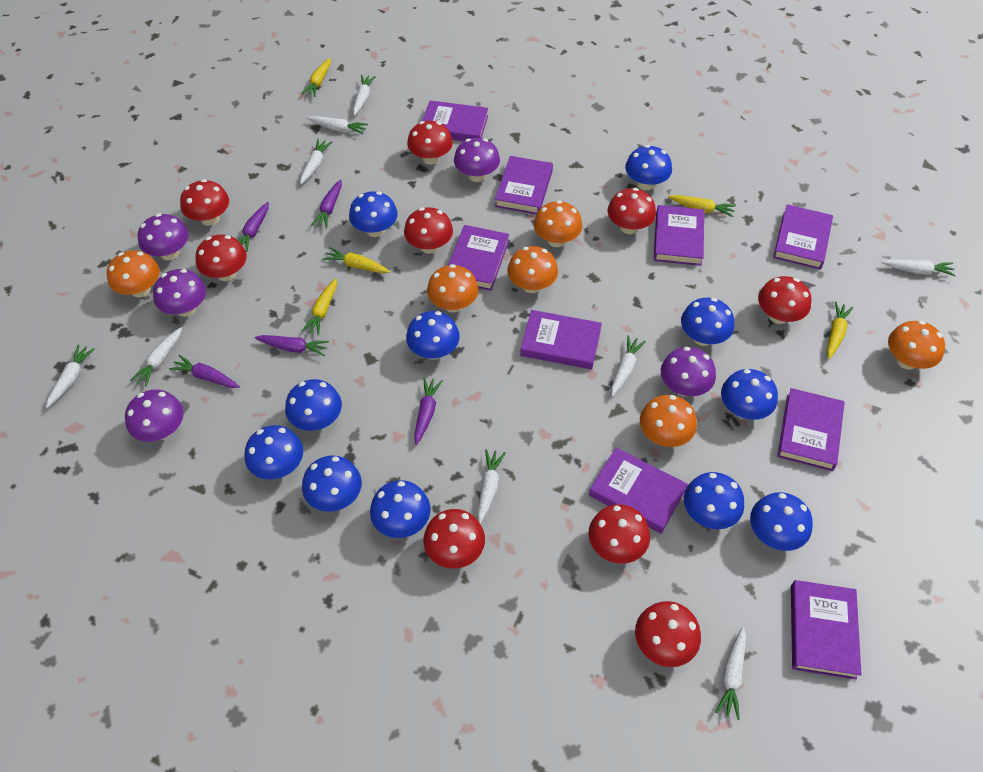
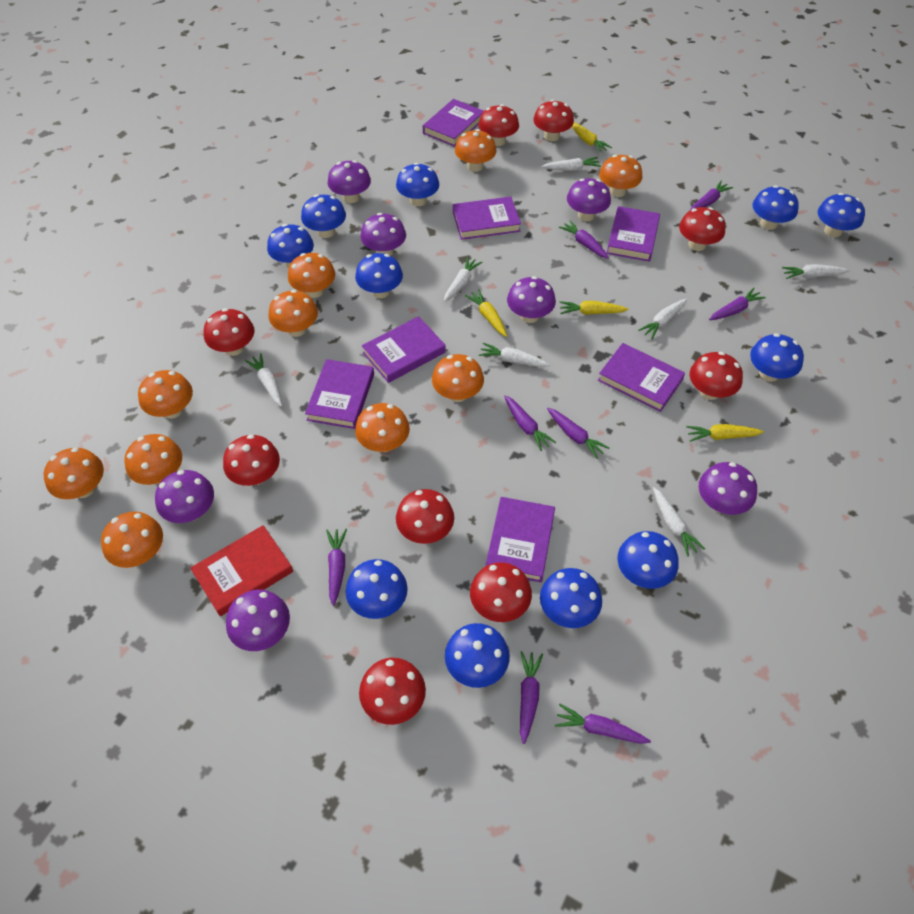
orange mushroom: [107,250,160,298] [427,264,478,313] [507,246,558,293] [534,200,582,247] [640,395,697,447] [888,321,945,370] = 6 -> [44,448,104,499] [101,512,163,568] [124,434,182,485] [138,370,193,419] [268,290,318,337] [288,253,335,298] [355,403,410,452] [432,354,484,402] [455,129,496,172] [599,155,642,197] = 10
purple book: [422,100,488,141] [448,225,509,291] [495,156,553,214] [520,310,602,369] [589,448,688,534] [654,205,704,266] [773,204,833,270] [777,388,845,471] [791,580,862,680] = 9 -> [305,359,374,429] [362,316,446,383] [423,99,484,147] [453,197,521,240] [485,497,555,582] [598,343,685,412] [606,206,660,262] = 7
purple carrot: [169,355,240,388] [238,202,269,252] [255,335,329,356] [311,180,342,228] [414,378,443,445] = 5 -> [326,528,347,606] [504,395,556,451] [520,651,543,744] [547,408,609,459] [555,704,651,744] [559,221,609,259] [690,181,733,210] [709,288,766,320] = 8
purple mushroom: [125,390,184,442] [138,213,189,260] [153,269,206,317] [454,138,500,182] [661,347,716,396] = 5 -> [155,470,214,523] [226,590,290,651] [328,160,371,203] [360,213,406,256] [507,276,556,323] [567,178,611,221] [699,462,757,515] = 7
red book: none = 0 -> [190,525,293,616] = 1
white carrot: [46,345,95,408] [130,327,183,387] [300,139,332,184] [307,116,368,134] [353,75,376,116] [477,449,506,524] [611,335,646,396] [715,627,746,720] [882,259,956,276] = 9 -> [245,353,282,406] [444,257,482,302] [479,343,550,367] [541,157,601,171] [638,298,687,339] [653,487,705,557] [782,264,849,279] = 7
yellow carrot: [301,58,331,97] [301,278,337,335] [322,247,390,273] [668,195,736,217] [827,302,854,359] = 5 -> [465,289,507,337] [560,301,629,315] [572,122,612,153] [686,424,764,442] = 4

